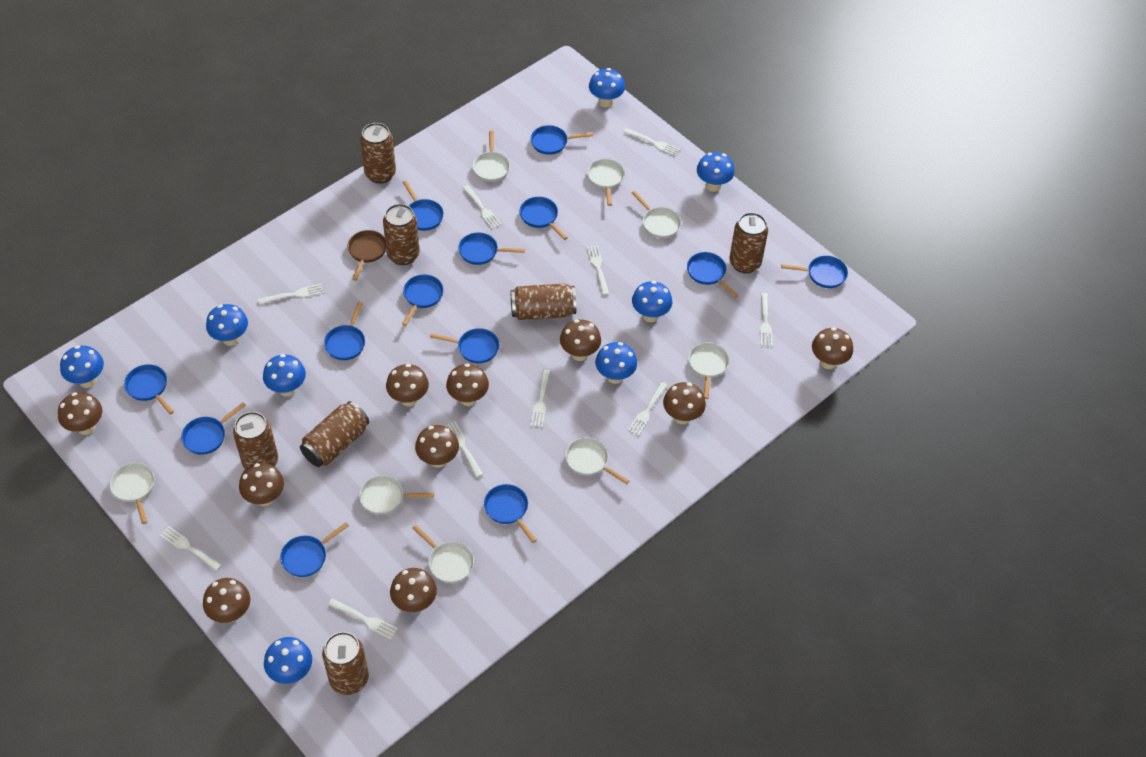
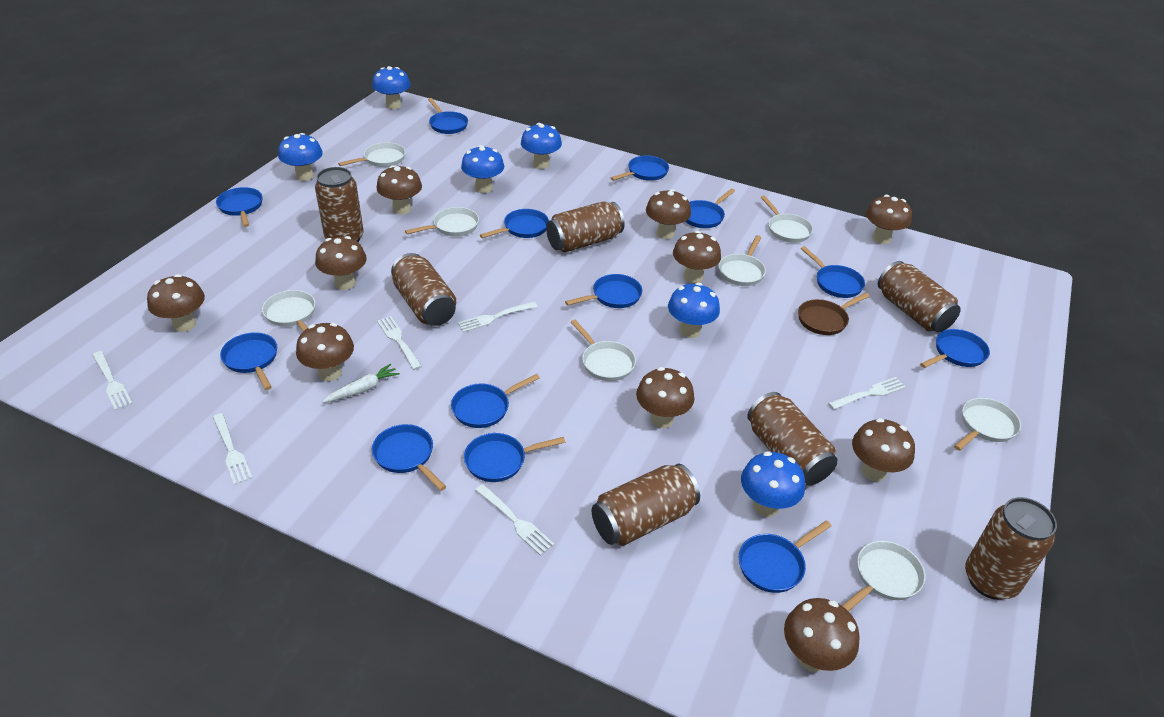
blue mushroom: [60,345,104,388] [206,304,248,346] [263,354,306,397] [264,637,312,684] [589,68,625,108] [595,342,637,384] [632,281,672,322] [697,152,735,192] = 8 -> [278,133,323,181] [372,66,411,109] [461,145,504,193] [521,123,562,169] [668,283,720,338] [741,451,805,517] = 6
white carrot: none = 0 -> [322,364,400,403] = 1
white fork: [160,526,222,571] [258,284,325,305] [328,598,398,639] [445,421,483,477] [463,185,502,229] [531,369,550,427] [587,245,609,295] [624,128,680,156] [628,382,668,436] [760,293,773,346] = 10 -> [93,351,133,410] [213,413,252,485] [377,316,422,370] [458,302,538,332] [475,484,554,556] [828,377,906,410] = 6

